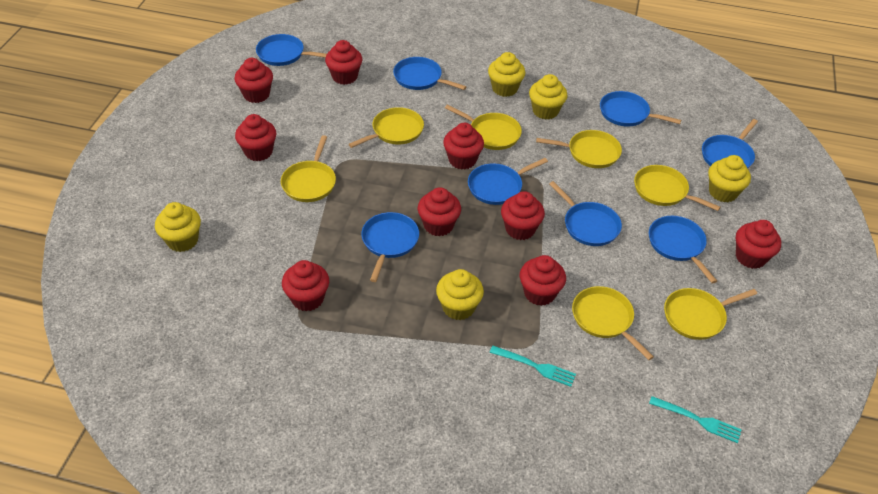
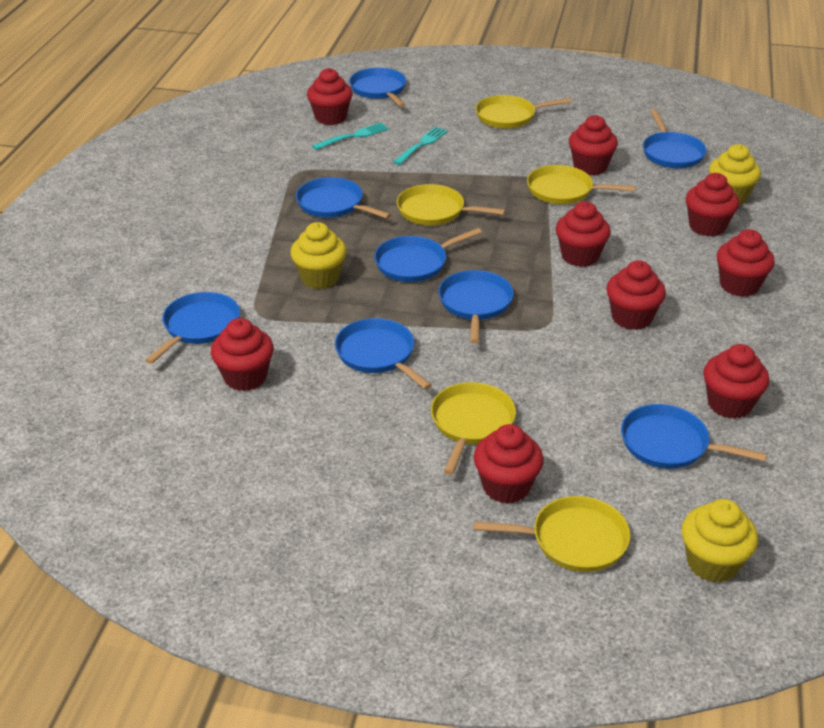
yellow cupcake: [155,202,201,252] [436,269,484,320] [488,52,525,97] [529,74,567,120] [708,155,751,202] = 5 -> [290,222,347,289] [682,499,758,583] [709,144,761,205] = 3
yellow pan: [281,135,336,202] [349,107,424,148] [445,104,522,150] [536,130,622,168] [572,286,654,360] [634,165,721,211] [664,288,757,340] = 7 -> [397,184,506,225] [431,382,516,475] [474,496,630,572] [475,95,572,129] [527,165,636,204] = 5

